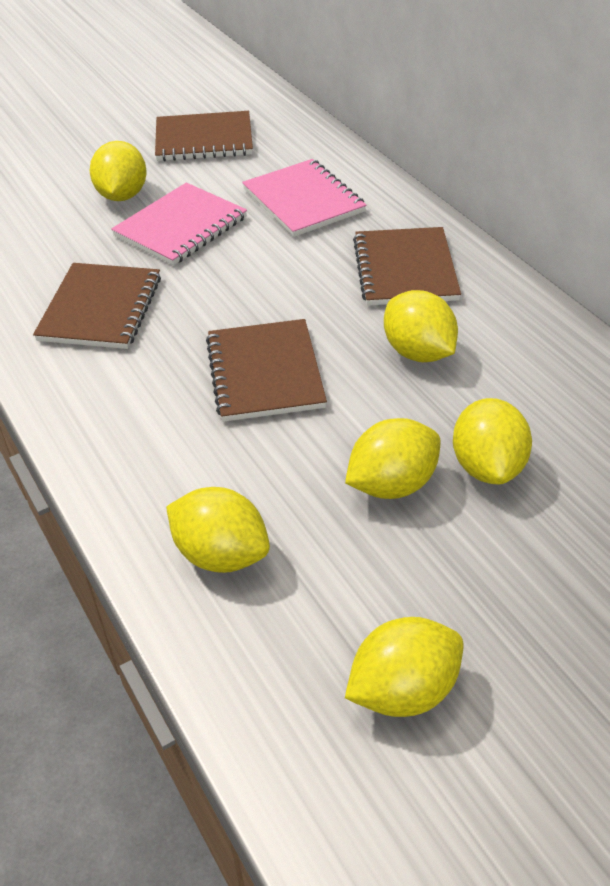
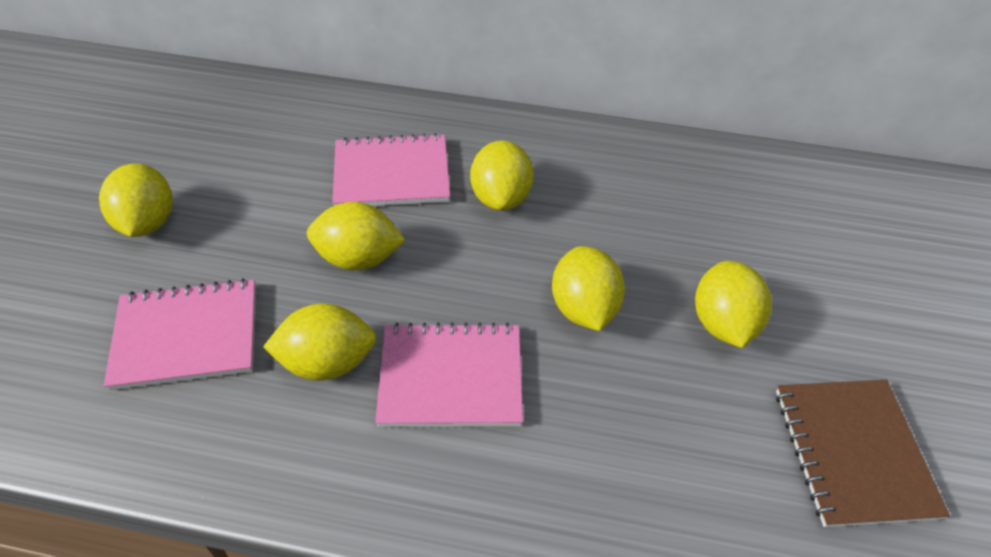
brown notebook: [33,263,161,349] [155,111,253,161] [206,319,327,422] [353,227,461,306] = 4 -> [776,380,950,527] = 1
pink notebook: [111,182,247,265] [242,159,366,237] = 2 -> [104,278,256,390] [332,133,450,206] [375,323,523,427] = 3

